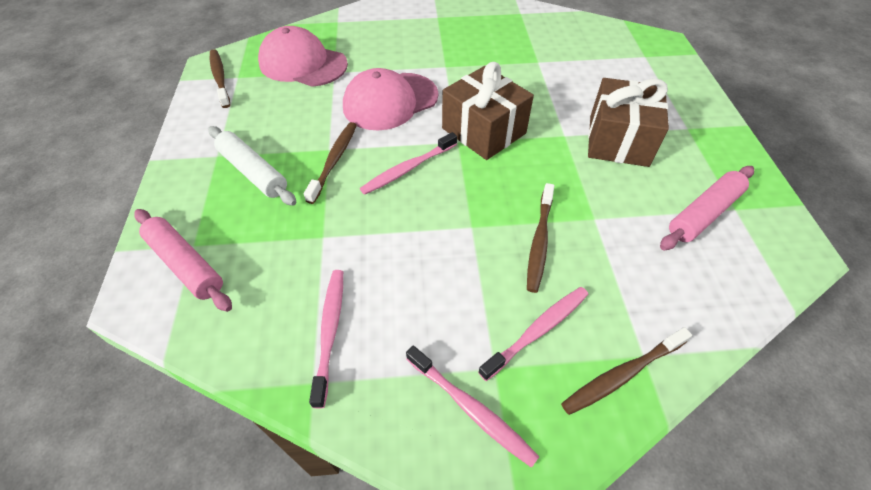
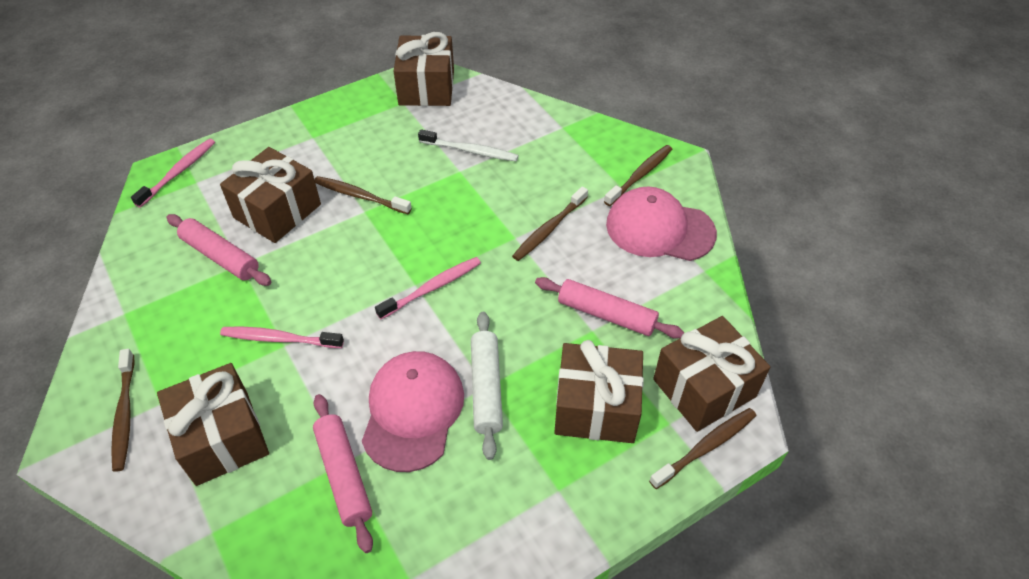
brown gift: [442,62,534,160] [588,78,669,167] = 2 -> [157,363,269,486] [220,147,321,243] [394,32,454,106] [554,340,644,443] [653,316,770,432] = 5
brown toothbrush: [210,49,230,108] [304,122,357,204] [527,183,554,293] [561,327,692,415] = 4 -> [111,349,134,472] [314,176,412,214] [512,187,588,261] [604,145,672,206] [649,408,756,489] = 5
pink rolling pin: [134,209,232,312] [660,166,754,250] = 2 -> [167,214,271,286] [313,394,373,553] [535,277,684,339] = 3
pink toothbrush: [309,270,343,408] [360,132,457,195] [406,346,539,468] [478,287,589,381] = 4 -> [131,139,215,208] [220,327,344,348] [375,257,481,319] = 3
white toothbrush: none = 0 -> [418,129,519,161] = 1

